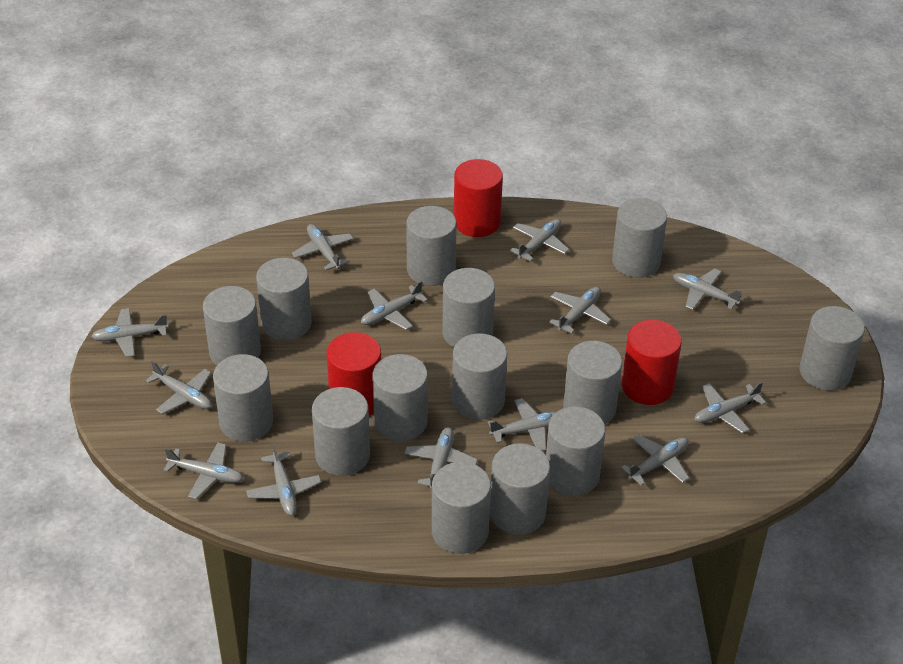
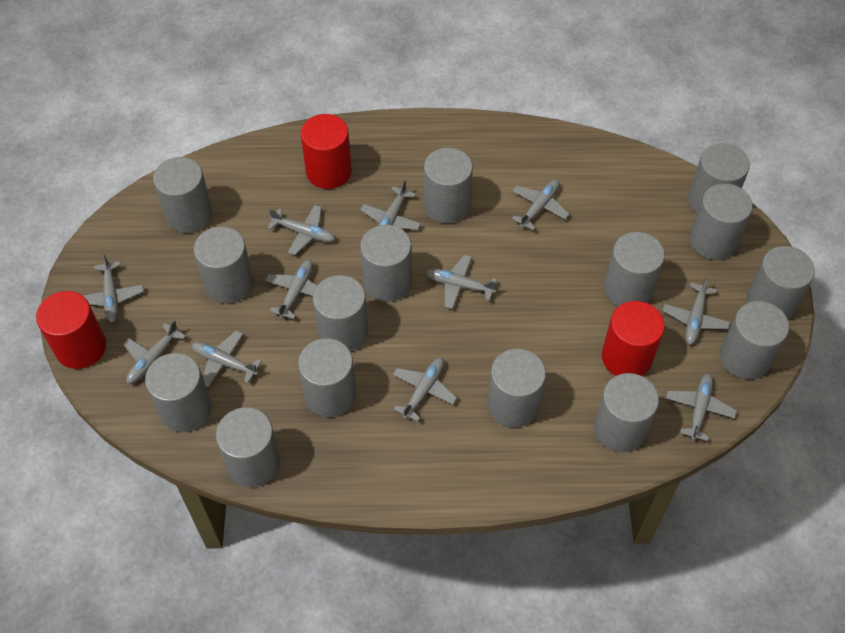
grey cylinder: [203,286,261,365] [213,354,273,442] [256,258,312,340] [312,387,370,476] [372,354,428,441] [406,206,457,286] [432,462,491,554] [442,268,495,347] [452,333,507,420] [490,443,550,535] [546,407,605,496] [563,341,622,424] [612,198,667,278] [800,306,865,391] = 14 -> [145,353,212,432] [153,157,212,233] [194,226,253,304] [216,407,280,487] [298,338,356,417] [313,275,368,352] [360,225,412,302] [424,148,473,223] [488,349,546,428] [594,373,659,452] [604,232,665,306] [688,143,750,213] [689,183,753,260] [720,301,789,379] [746,246,815,320] = 15
grey plane: [91,308,169,357] [146,361,212,414] [163,442,244,499] [246,442,321,516] [292,224,354,270] [361,281,428,330] [404,427,478,490] [488,398,556,451] [510,219,569,262] [549,287,611,334] [621,434,689,486] [673,268,743,310] [694,382,766,434] = 13 -> [83,254,144,323] [123,320,186,384] [191,331,262,388] [265,260,317,319] [267,205,335,255] [360,180,421,230] [393,358,457,422] [426,255,497,309] [512,180,570,230] [663,276,730,345] [666,373,737,441] = 11

